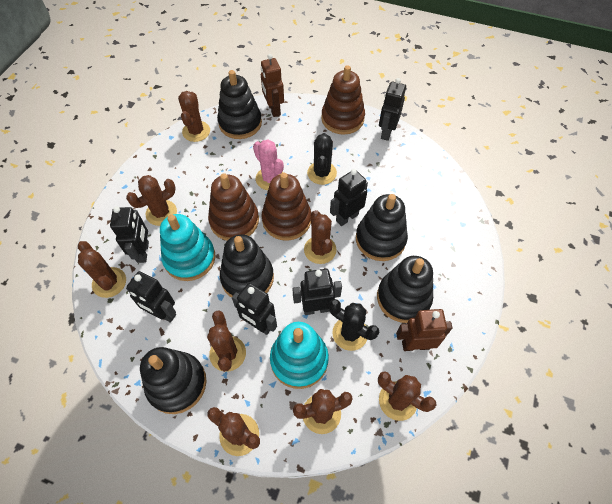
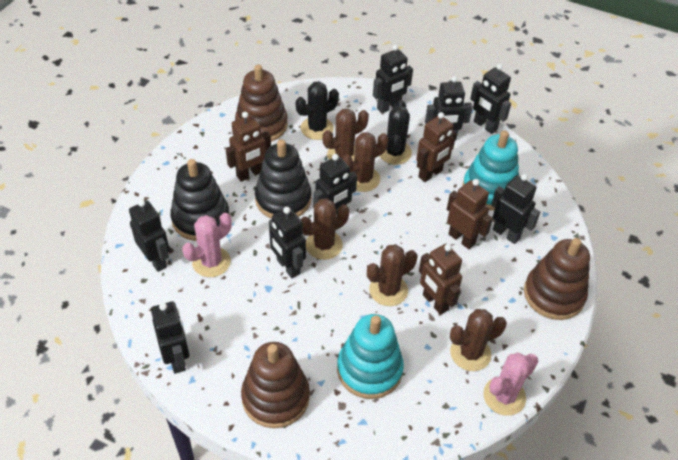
black robot: [110,206,149,263] [126,271,176,323] [232,283,277,335] [293,269,342,315] [330,169,368,226] [379,78,406,141] = 6 -> [129,200,170,272] [151,301,189,374] [269,207,306,278] [313,154,357,215] [373,45,413,113] [425,76,473,141] [470,64,511,134] [491,174,540,244] = 8
black stacking toy: [140,347,207,414] [217,70,262,139] [220,234,274,298] [356,194,408,261] [377,256,433,323] = 5 -> [170,159,230,241] [255,139,311,219] = 2
brown cactus: [78,241,126,298] [126,175,177,226] [178,91,210,142] [207,311,246,372] [207,407,260,456] [293,389,353,434] [304,210,337,264] [378,371,436,421] = 8 -> [300,198,349,260] [322,109,369,162] [342,132,389,192] [367,244,417,306] [450,309,507,371] = 5
brown robot: [261,54,284,117] [396,309,452,351] = 2 -> [226,112,271,182] [416,112,456,182] [419,244,462,315] [447,179,493,249] = 4
pink cactus: [253,140,284,190] = 1 -> [182,213,232,277] [483,353,538,416] = 2

